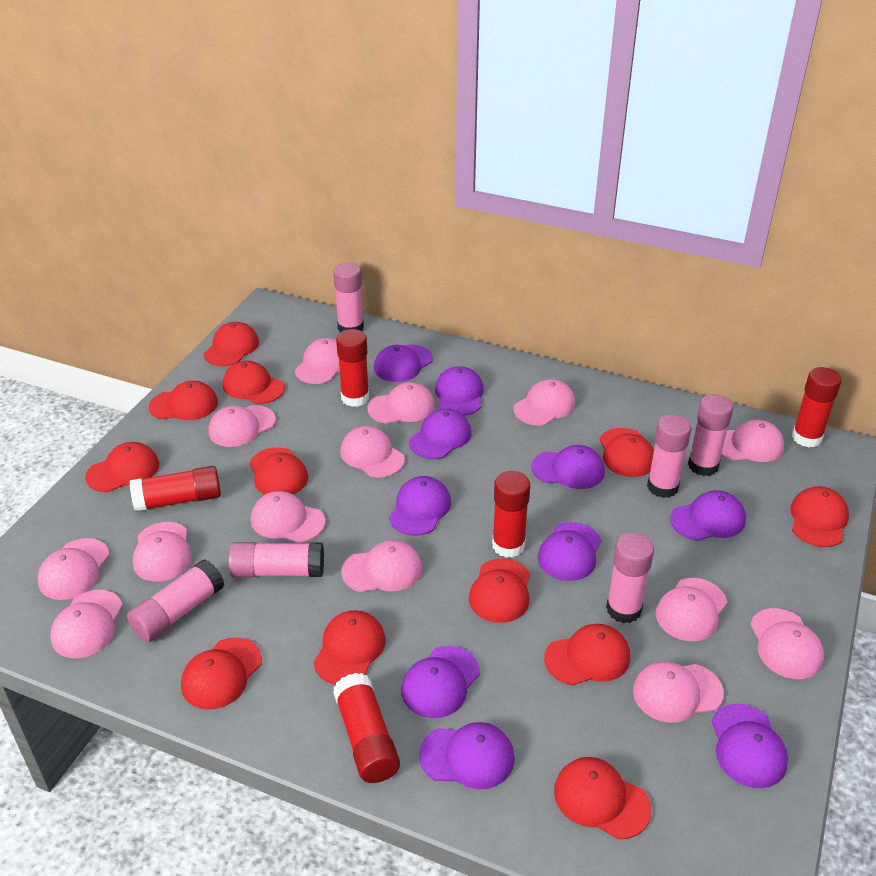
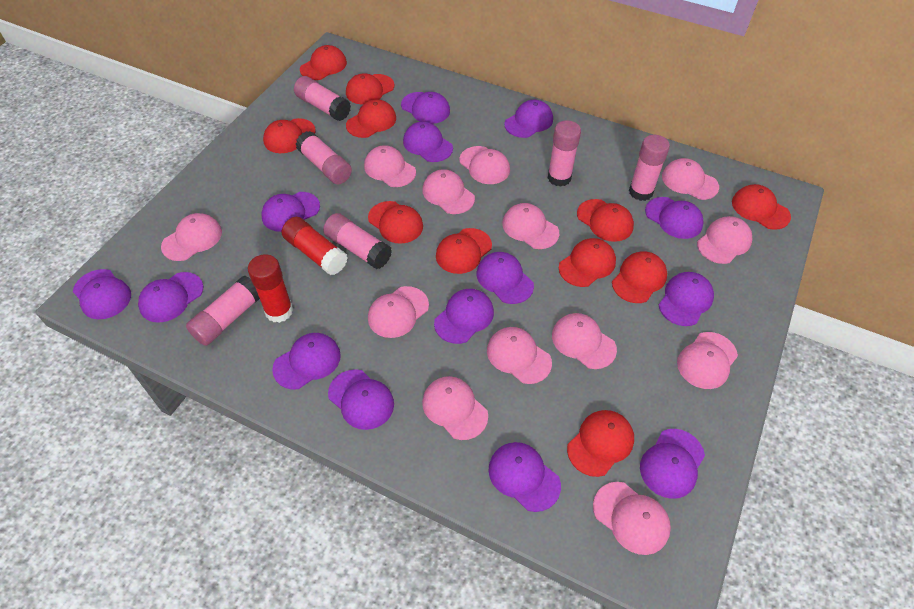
pink cap: [37,538,109,600] [50,590,123,658] [132,522,192,582] [208,405,276,447] [251,491,325,543] [295,338,340,384] [340,426,405,478] [342,540,422,592] [367,382,435,423] [513,379,576,426] [633,661,724,723] [656,578,727,641] [721,420,784,462] [750,608,824,679] = 14 -> [161,213,222,261] [364,145,416,187] [368,286,429,338] [422,169,475,214] [422,376,488,440] [459,146,510,184] [487,327,552,384] [502,203,559,249] [552,313,617,369] [593,482,671,555] [662,158,719,200] [677,332,738,389] [697,216,753,264] = 13
purple cap: [374,345,433,382] [389,476,451,536] [401,646,480,718] [409,408,471,459] [419,722,515,789] [435,366,484,416] [532,445,605,489] [538,522,601,581] [670,490,746,541] [712,704,788,788] = 10 -> [73,269,131,319] [138,272,203,323] [261,192,320,232] [272,333,341,390] [328,369,394,430] [401,92,450,124] [403,122,453,162] [434,289,494,344] [477,252,534,304] [488,442,561,512] [504,100,553,138] [640,429,705,499] [645,197,704,239] [659,272,714,326] = 14
red cap: [85,442,159,492] [149,381,218,420] [181,637,262,710] [204,322,259,366] [223,361,285,404] [249,447,308,495] [313,610,386,684] [469,558,530,623] [544,624,630,685] [554,757,651,840] [600,428,654,477] [790,486,849,547] = 12 -> [263,118,316,153] [300,45,347,80] [346,73,394,105] [346,99,396,138] [368,201,423,244] [436,228,492,274] [559,238,616,287] [567,410,634,477] [577,199,634,242] [612,251,667,303] [732,184,791,230] = 11
red glue stick: [130,466,221,512] [333,673,400,783] [336,329,369,407] [492,471,530,558] [792,367,842,447] = 5 -> [248,254,293,323] [282,217,348,275] = 2

